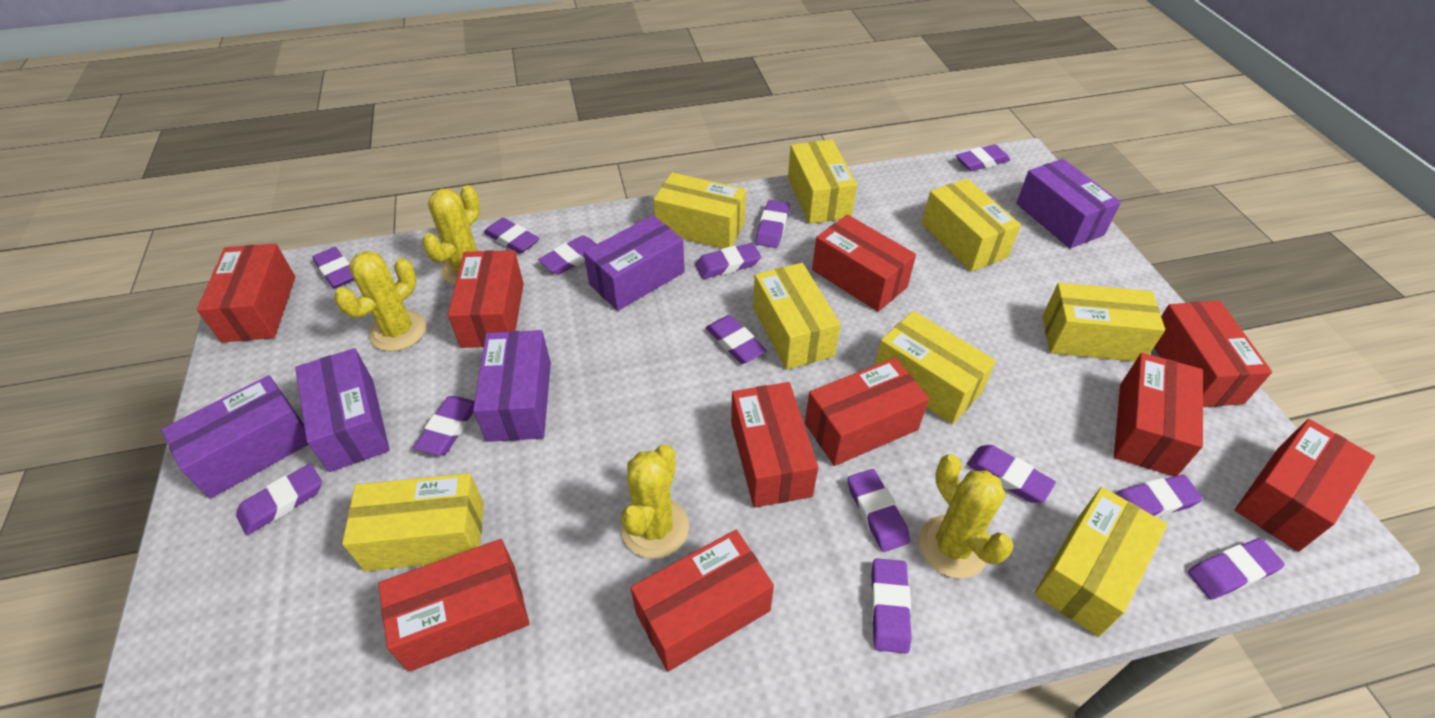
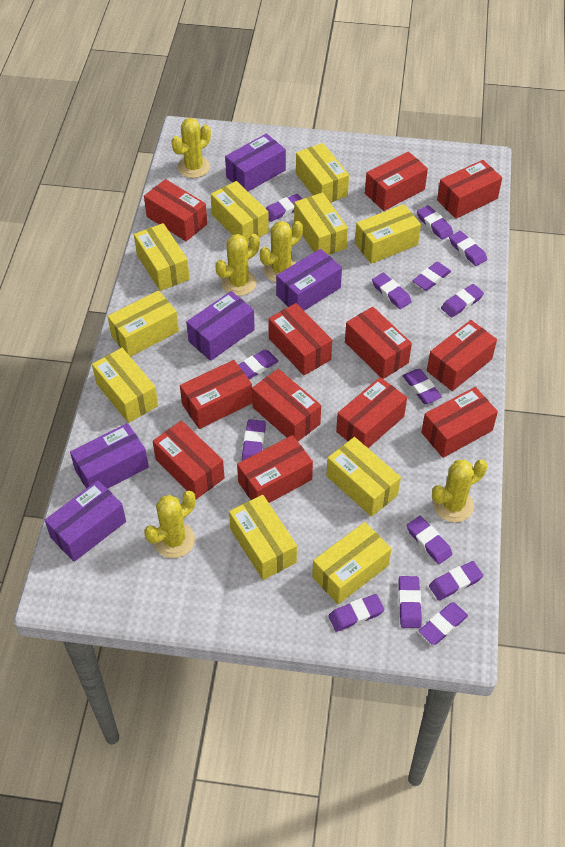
red box: [197,244,295,342] [378,539,530,672] [448,250,524,348] [631,530,774,672] [731,382,818,508] [805,358,929,466] [812,215,916,312] [1114,353,1203,476] [1154,301,1272,407] [1235,419,1375,552] = 10 -> [144,179,207,241] [153,420,224,499] [180,360,252,429] [237,435,313,503] [252,369,321,441] [268,303,332,375] [336,377,407,448] [345,307,412,379] [365,151,428,211] [421,387,498,458] [427,320,497,391] [437,160,502,219] = 12
yellow box: [342,473,484,572] [654,172,746,249] [753,263,841,370] [788,139,857,224] [875,311,996,424] [922,178,1021,272] [1034,487,1168,637] [1043,283,1165,362] = 8 -> [92,348,158,423] [108,290,179,357] [134,223,189,291] [211,181,269,244] [229,495,297,580] [294,192,348,255] [296,143,349,203] [312,522,392,604] [326,437,401,517] [355,204,421,264] = 10
yellow cactus: [334,251,426,351] [422,185,481,284] [621,444,689,558] [919,454,1014,578] = 4 -> [144,491,196,558] [171,118,211,178] [215,234,260,296] [260,221,303,282] [432,459,487,523] = 5

